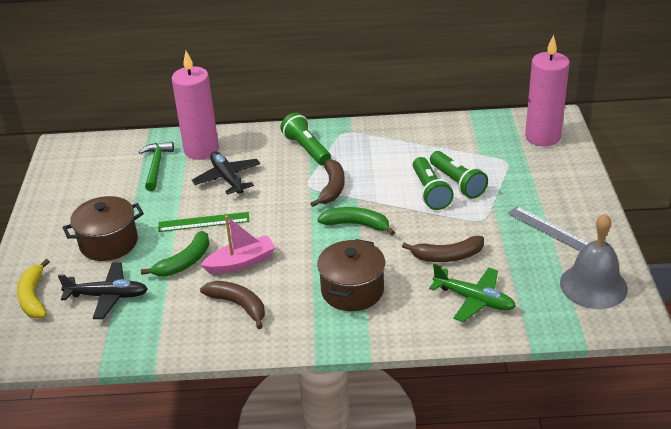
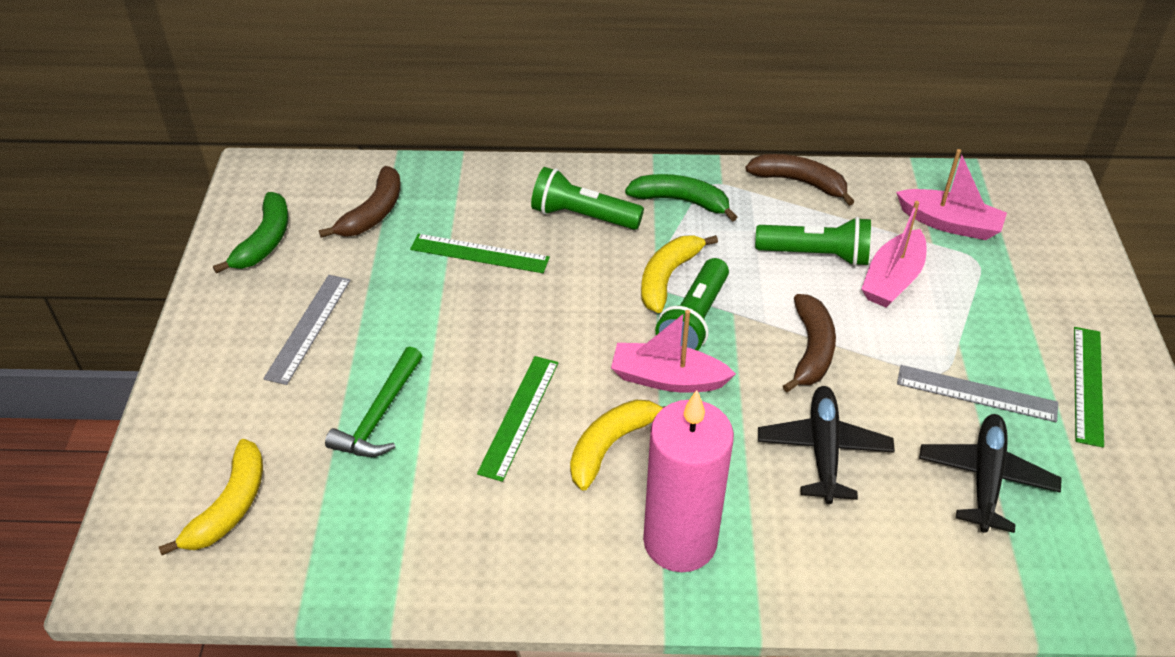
brown pot: [63,196,144,261] [317,239,385,311] = 2 -> none = 0
green plane: [429,264,516,322] = 1 -> none = 0
green ruler: [158,212,249,232] = 1 -> [410,234,550,273] [477,356,559,482] [1074,327,1104,448] = 3
grey bell: [560,213,628,309] = 1 -> none = 0
grey ruler: [507,206,589,251] = 1 -> [263,275,351,385] [897,365,1058,422] = 2
pink boat: [201,216,276,274] = 1 -> [611,310,736,393] [861,201,926,307] [896,149,1007,240] = 3
pink candle: [172,51,219,160] [525,35,570,146] = 2 -> [643,390,734,572] = 1
yellow banana: [17,259,50,319] = 1 -> [159,439,263,555] [570,400,666,491] [641,235,718,313] = 3

